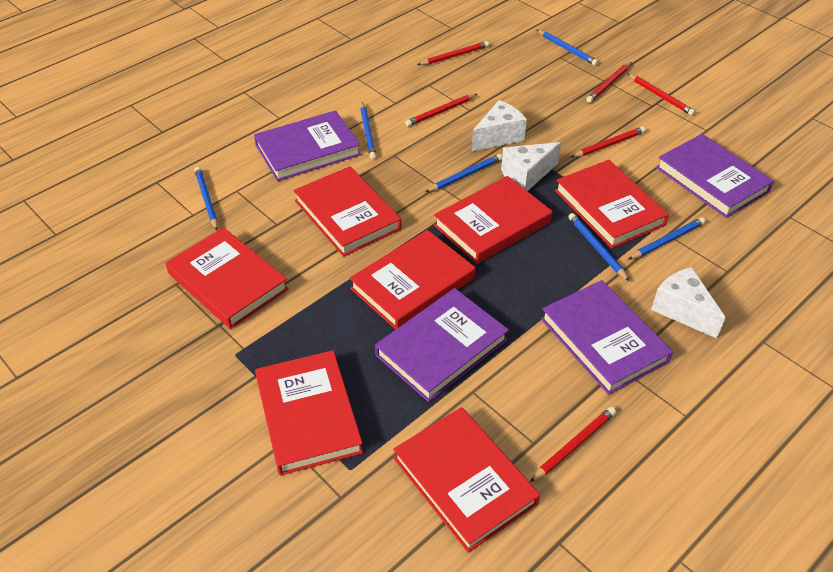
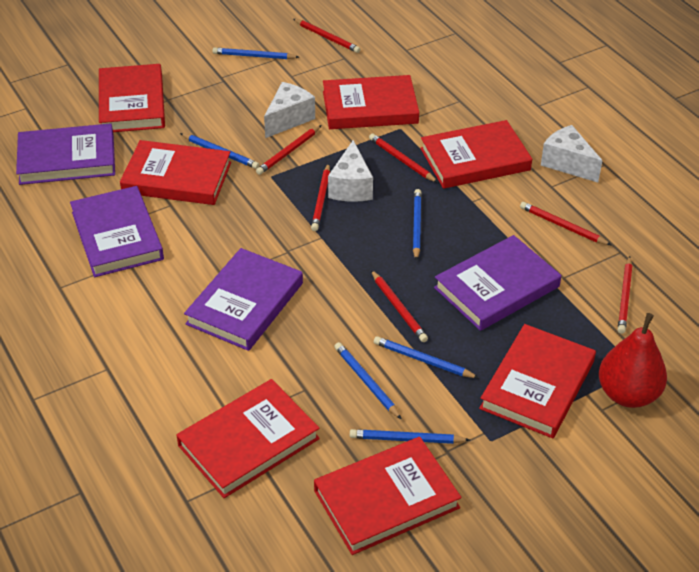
red pear: none = 0 -> [599,313,667,408] = 1
red pencil: [405,94,477,127] [417,41,489,65] [530,407,616,482] [571,126,646,158] [586,62,631,103] [628,74,695,116] = 6 -> [256,125,321,175] [293,19,360,53] [311,163,330,231] [369,133,438,183] [371,270,428,342] [520,202,611,245] [618,256,632,334] = 7

